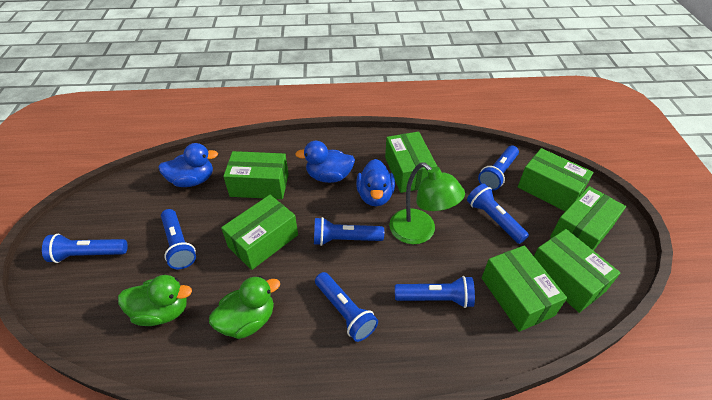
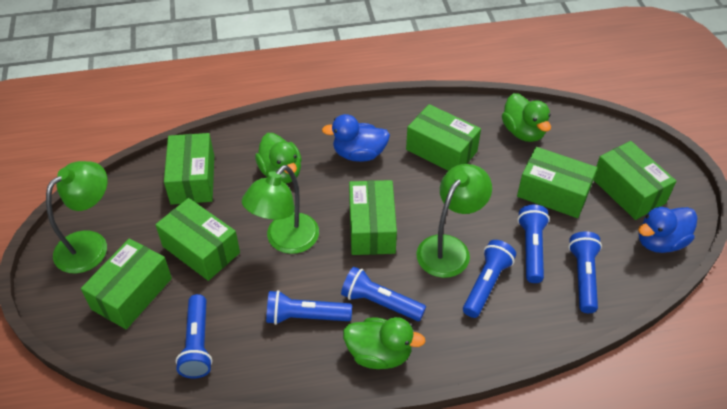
blue duck: [158,143,218,187] [295,141,355,183] [356,159,395,206] = 3 -> [322,114,390,162] [638,207,697,253] = 2
blue flashlight: [42,234,128,263] [161,209,196,269] [314,217,384,246] [315,272,378,342] [395,276,475,308] [467,184,529,244] [478,146,519,191] = 7 -> [176,294,212,378] [266,290,352,325] [341,267,426,321] [463,240,516,318] [518,205,550,283] [568,231,602,313] = 6
green duck: [118,275,192,326] [209,276,280,339] = 2 -> [255,133,302,184] [343,317,426,369] [502,93,551,142] = 3
green lamp: [389,163,465,244] = 1 -> [46,161,107,274] [242,165,319,254] [416,164,492,278] = 3

